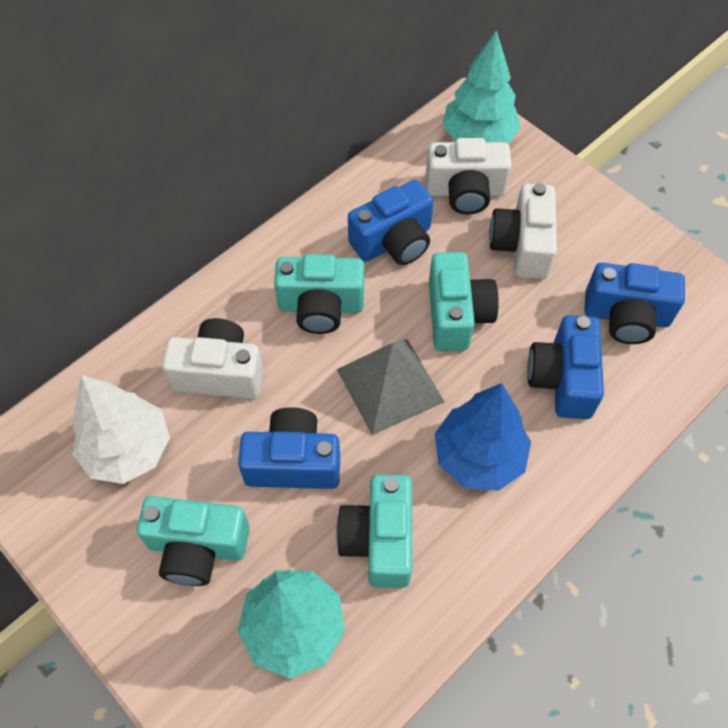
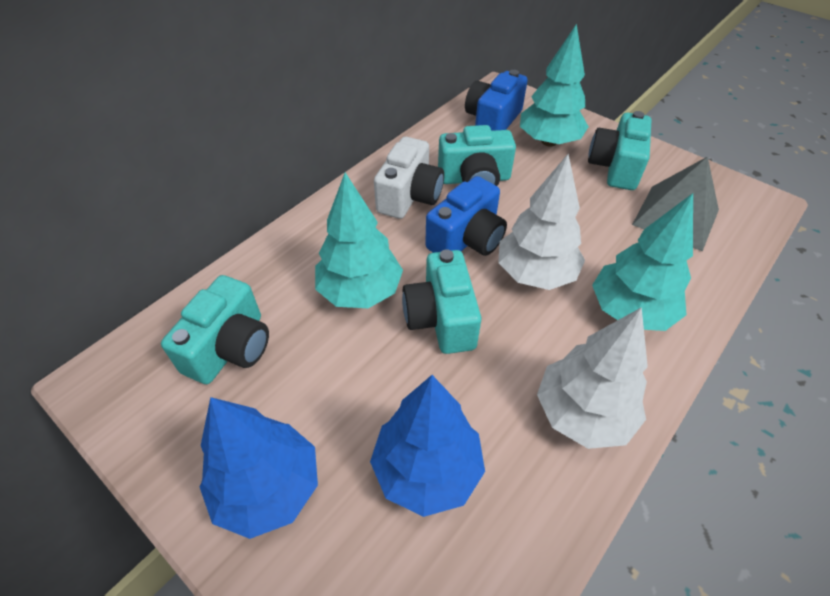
blue camera: [238,407,340,489] [348,180,434,265] [527,315,604,419] [584,263,685,344] = 4 -> [425,176,507,256] [465,70,528,131] = 2
blue tree: [435,383,531,491] = 1 -> [200,397,318,539] [370,375,485,517] = 2
turquoise tree: [238,570,345,678] [442,30,521,144] = 2 -> [315,173,403,308] [520,24,589,146] [592,193,693,331] = 3
white camera: [162,318,264,399] [426,138,512,215] [489,183,557,279] = 3 -> [374,137,444,219] = 1
white tree: [72,375,170,484] = 1 -> [498,154,585,290] [537,307,648,449] = 2

